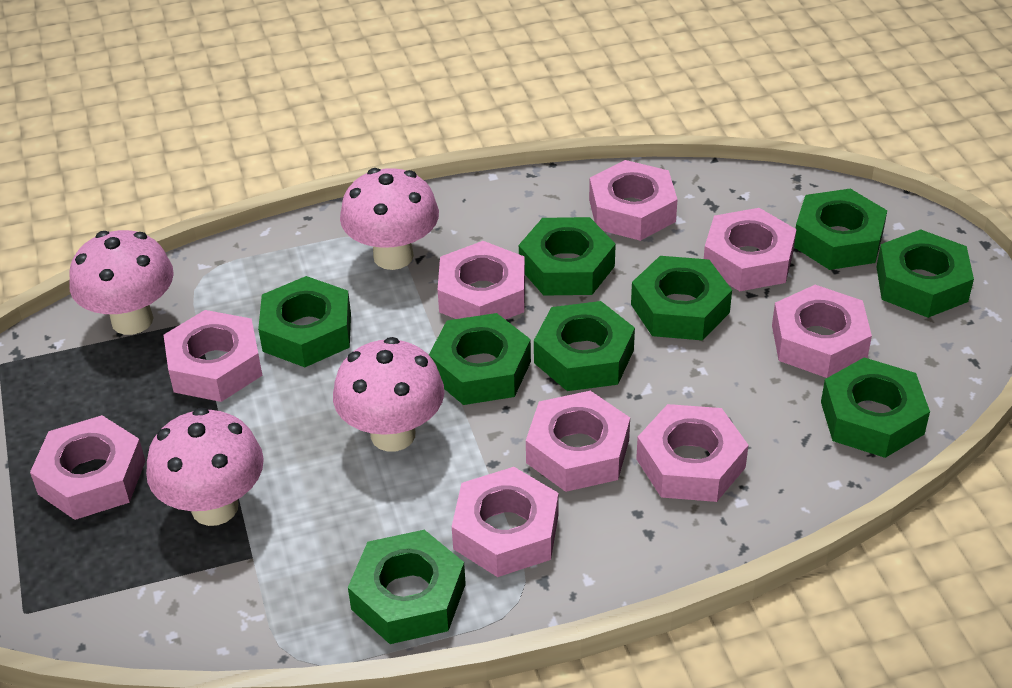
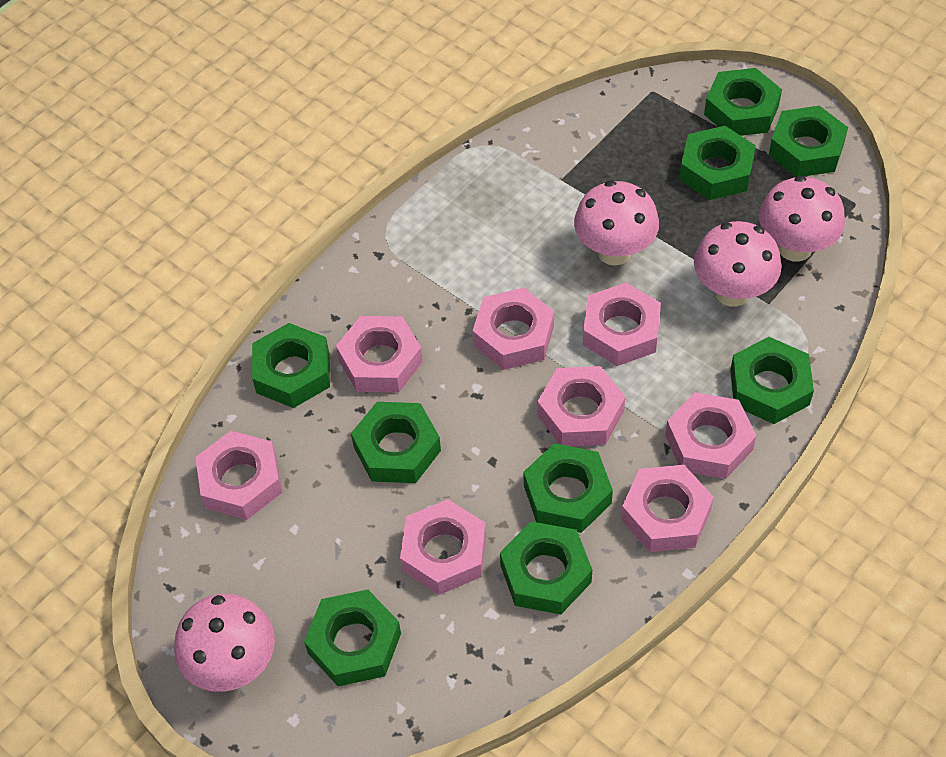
pink nut: [30,415,145,520] [164,310,262,402] [438,241,525,320] [452,467,558,577] [526,391,630,492] [589,160,678,241] [636,404,748,502] [704,208,797,291] [772,285,872,378] = 9 -> [195,431,282,520] [336,316,423,392] [400,499,486,595] [473,288,554,370] [537,366,625,446] [583,283,661,366] [621,465,714,552] [665,392,756,479] = 8

